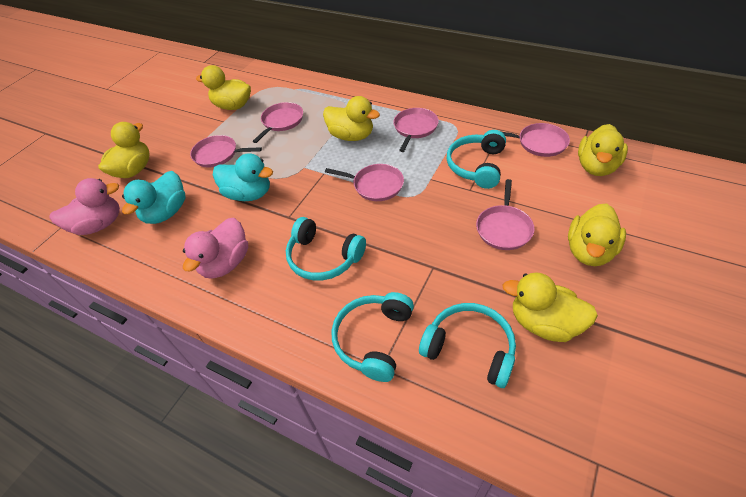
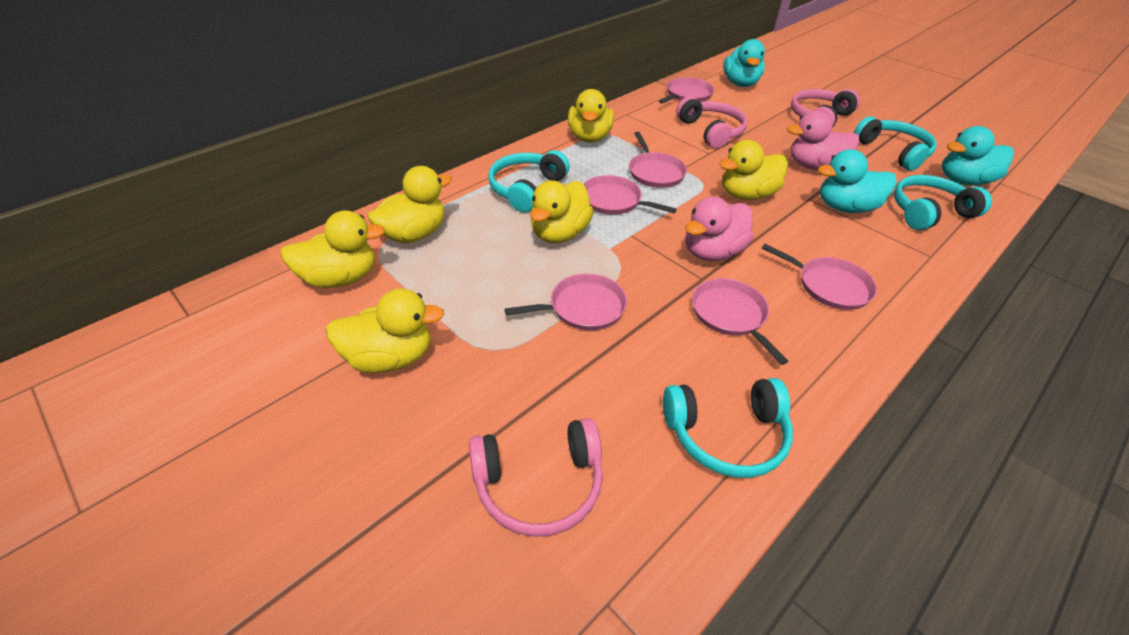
pink headphones: none = 0 -> [469,418,603,537] [676,96,747,149] [791,89,860,127] = 3
turquoise duck: [122,171,186,224] [213,153,273,201] = 2 -> [723,39,765,87] [818,149,897,213] [942,126,1014,186] = 3

